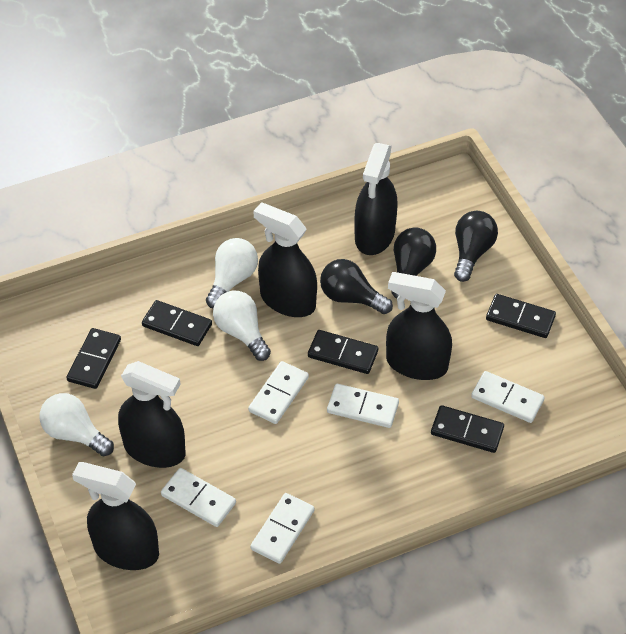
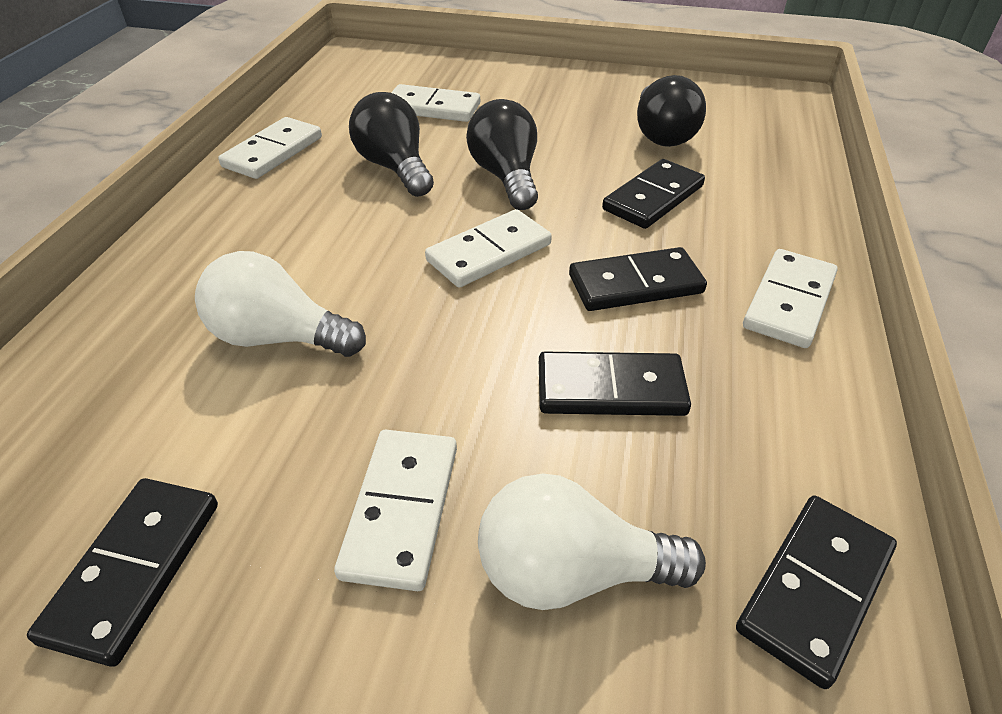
black spray bottle: [72,462,159,570] [118,361,186,468] [253,202,317,317] [354,143,398,255] [386,272,452,380] = 5 -> none = 0
white light bulb: [40,393,114,457] [206,238,258,308] [213,291,271,361] = 3 -> [195,251,366,357] [478,474,706,610] = 2

